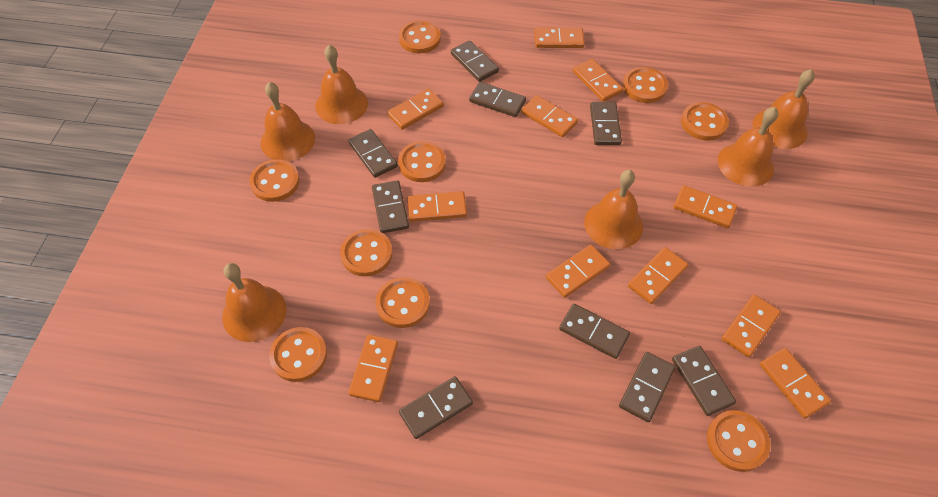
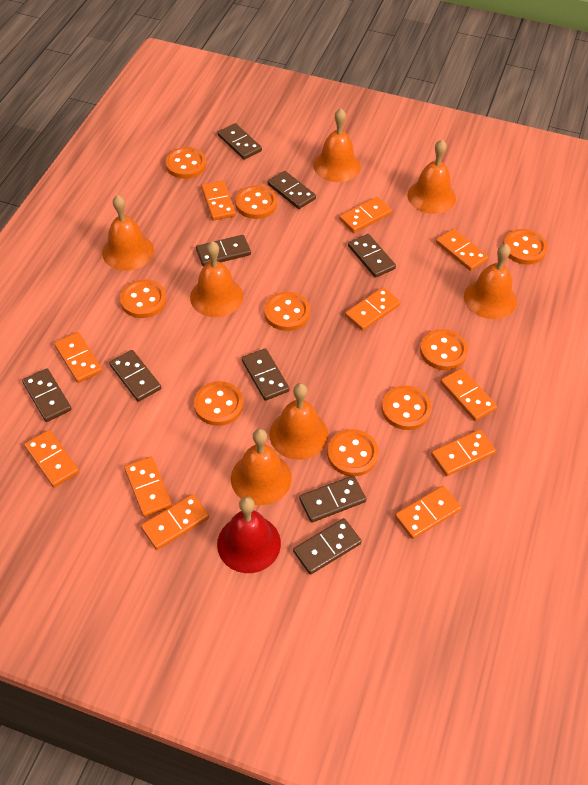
orange bell: [222,263,286,342] [260,82,315,161] [315,45,368,124] [584,170,643,249] [718,107,778,187] [753,69,815,149] = 6 -> [102,195,154,271] [190,241,243,317] [231,429,292,505] [269,383,328,460] [313,108,361,182] [408,139,456,214] [464,244,517,319] = 7
red bell: none = 0 -> [217,497,281,573] = 1

